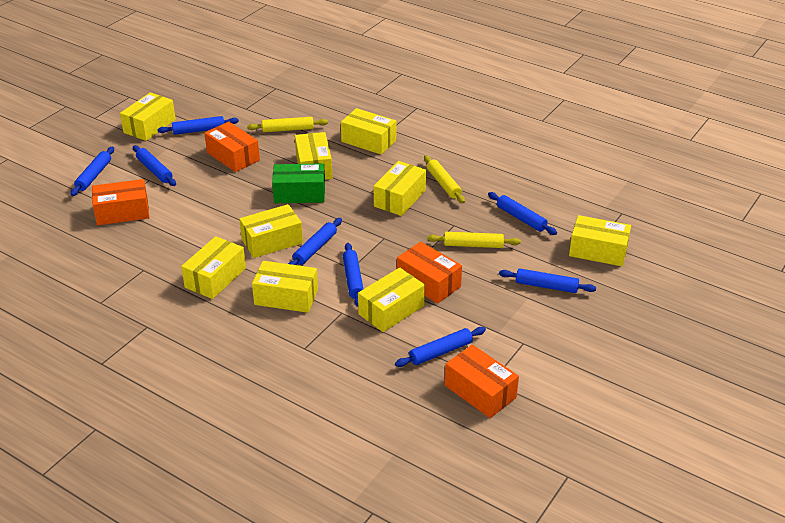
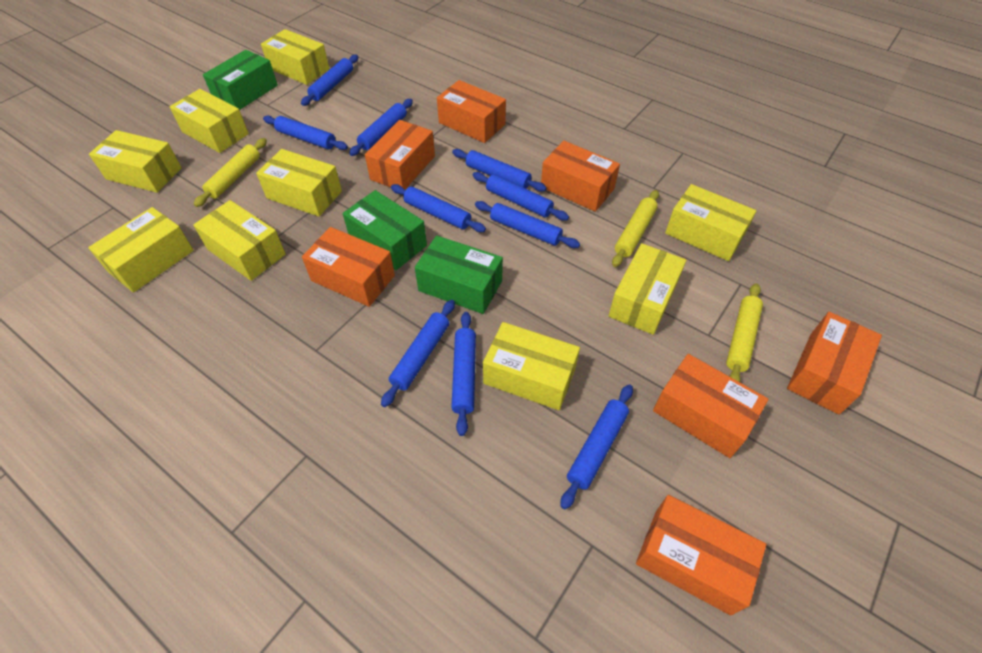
blue rolling pin: [70,147,114,196] [133,145,176,186] [157,116,239,135] [288,218,342,265] [343,243,363,307] [395,327,486,367] [488,192,557,235] [499,268,596,293] = 8 -> [263,116,348,150] [301,55,358,106] [349,99,413,156] [381,300,455,407] [391,184,486,232] [451,312,476,436] [452,149,547,192] [473,172,569,221] [475,201,580,248] [560,384,633,509] = 10
green box: [272,163,325,203] = 1 -> [203,50,278,110] [343,190,427,270] [415,235,503,314] = 3
orange box: [92,179,149,225] [204,122,260,172] [397,242,462,304] [445,344,519,418] = 4 -> [302,227,395,307] [365,120,435,189] [437,80,506,143] [541,141,620,212] [636,495,766,616] [653,354,768,458] [787,312,882,415] = 7

